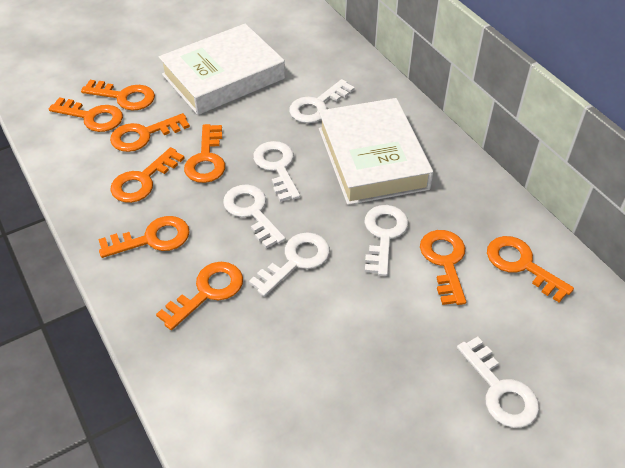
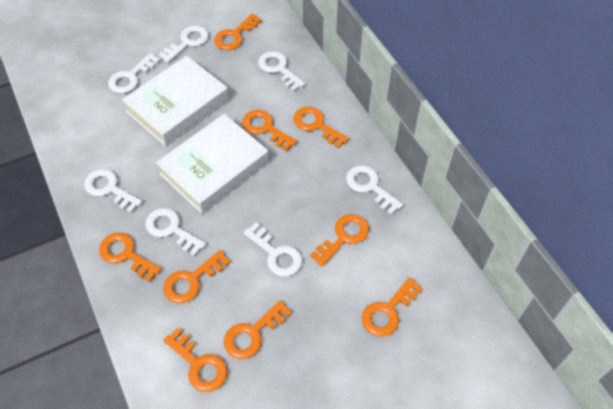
white key: [223,184,286,249] [249,232,330,297] [253,141,300,202] [289,79,355,123] [364,205,408,276] [457,336,539,428] = 6 -> [84,169,142,213] [108,53,160,93] [145,208,206,256] [158,25,209,63] [243,223,303,277] [258,51,305,92] [346,165,403,215] = 7

